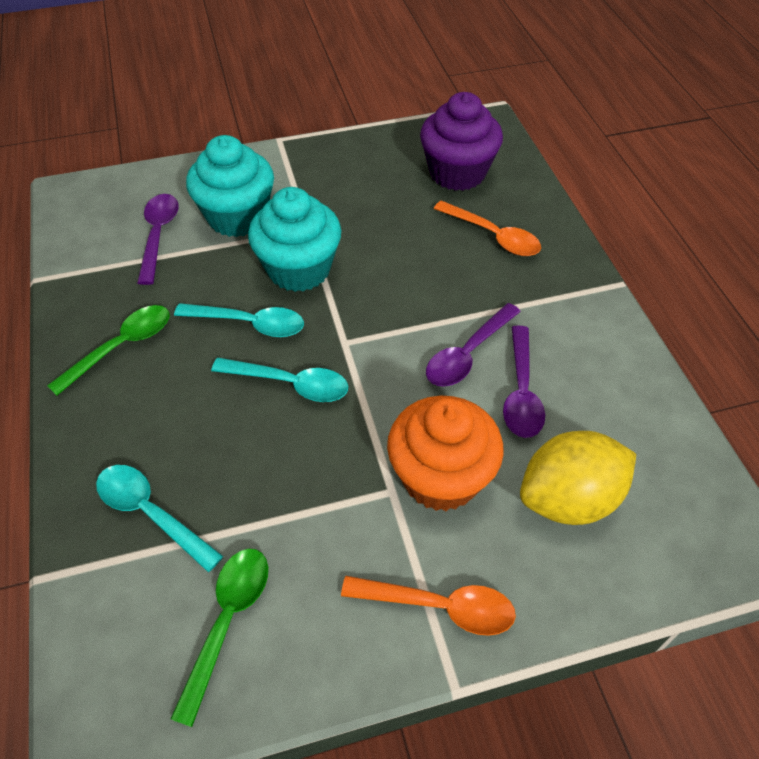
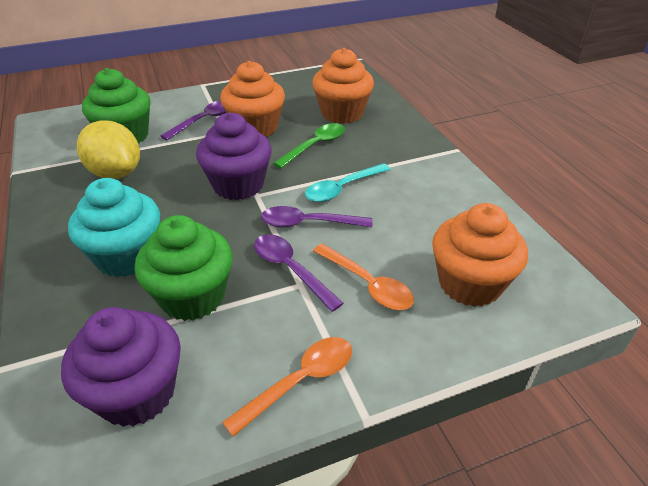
green cupcake: none = 0 -> [82,68,151,144] [135,215,232,321] = 2
green spoon: [47,305,169,396] [170,549,268,727] = 2 -> [273,123,345,168] = 1
orange cupcake: [387,396,504,511] = 1 -> [220,61,285,137] [312,48,374,124] [432,203,528,307] = 3
purple cupcake: [420,92,503,191] = 1 -> [61,307,181,427] [196,112,272,200] = 2
turquoise cupcake: [186,135,274,237] [248,187,341,292] = 2 -> [68,178,160,277] = 1
turquoise spoon: [96,465,223,572] [174,303,304,337] [211,358,348,402] = 3 -> [305,163,391,202] = 1

